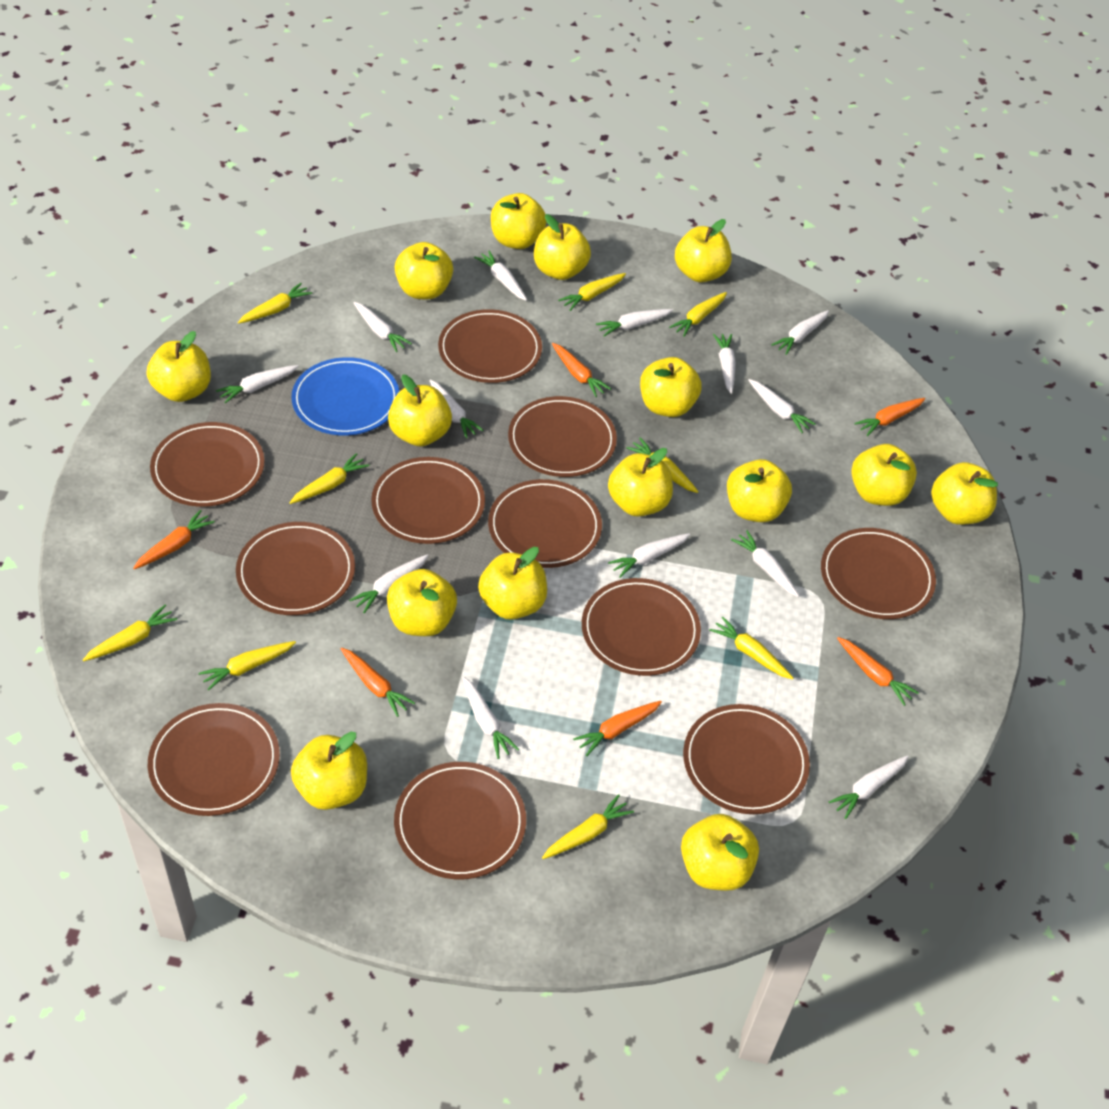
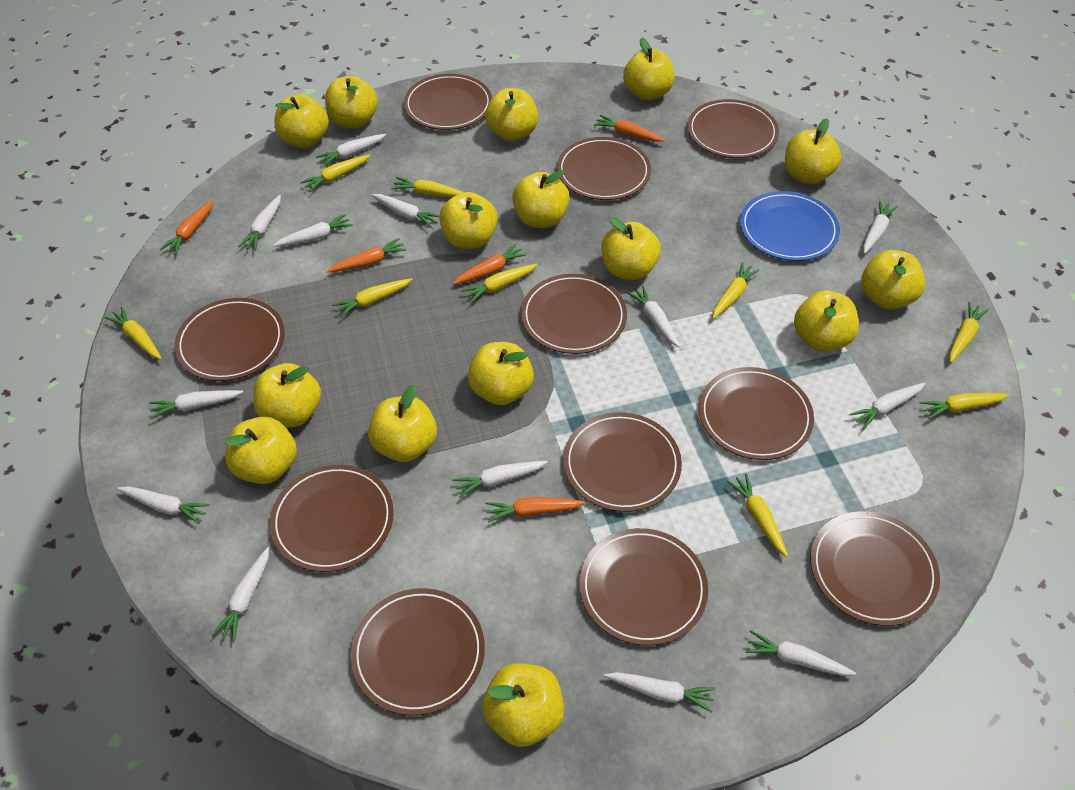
orange carrot: [133,510,215,569] [341,648,415,717] [552,343,611,397] [573,701,662,756] [837,637,919,706] [854,398,925,436] = 6 -> [160,200,213,255] [327,238,407,273] [453,244,527,285] [486,497,585,523] [594,115,665,142] = 5

